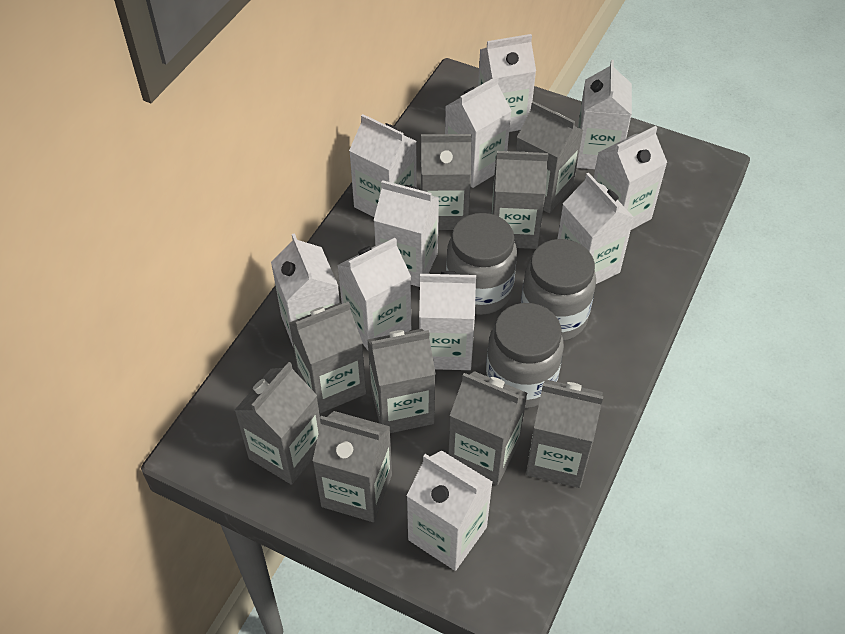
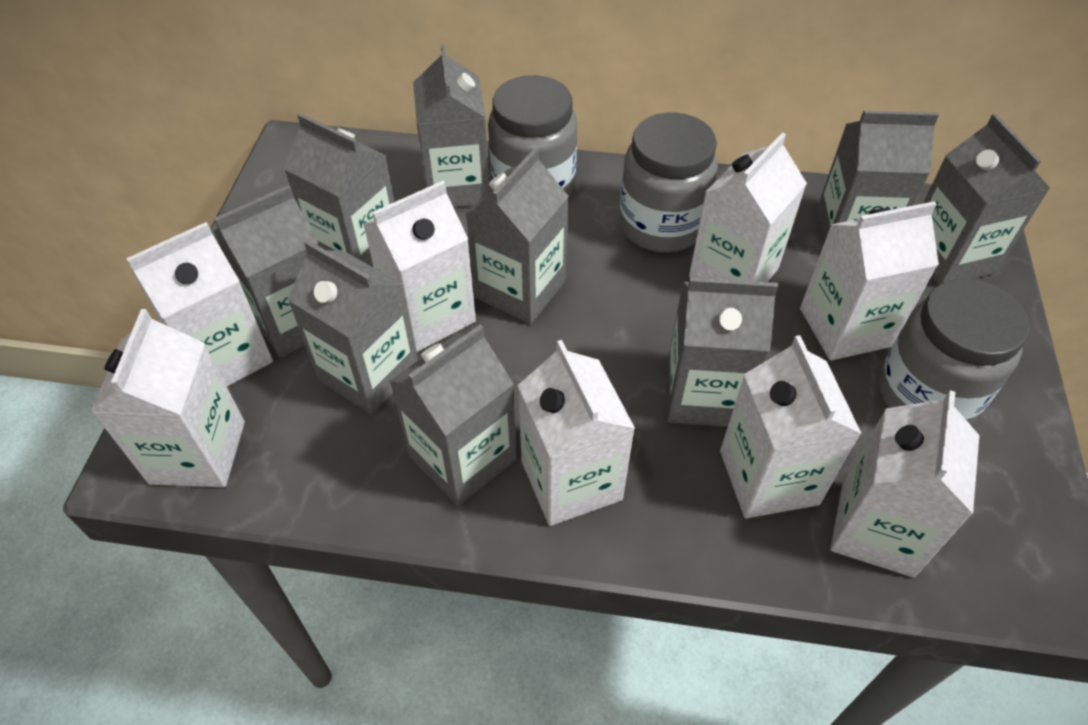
white carton: [271,233,340,346] [337,238,411,350] [349,114,417,217] [374,180,439,287] [406,450,493,571] [419,271,476,370] [445,76,511,188] [478,34,536,132] [557,173,634,284] [577,60,632,170] [594,126,667,230] = 11 -> [91,309,245,487] [126,222,273,386] [363,181,476,352] [517,340,635,526] [689,133,807,282] [720,335,862,519] [800,201,939,361] [830,390,979,578] = 8

